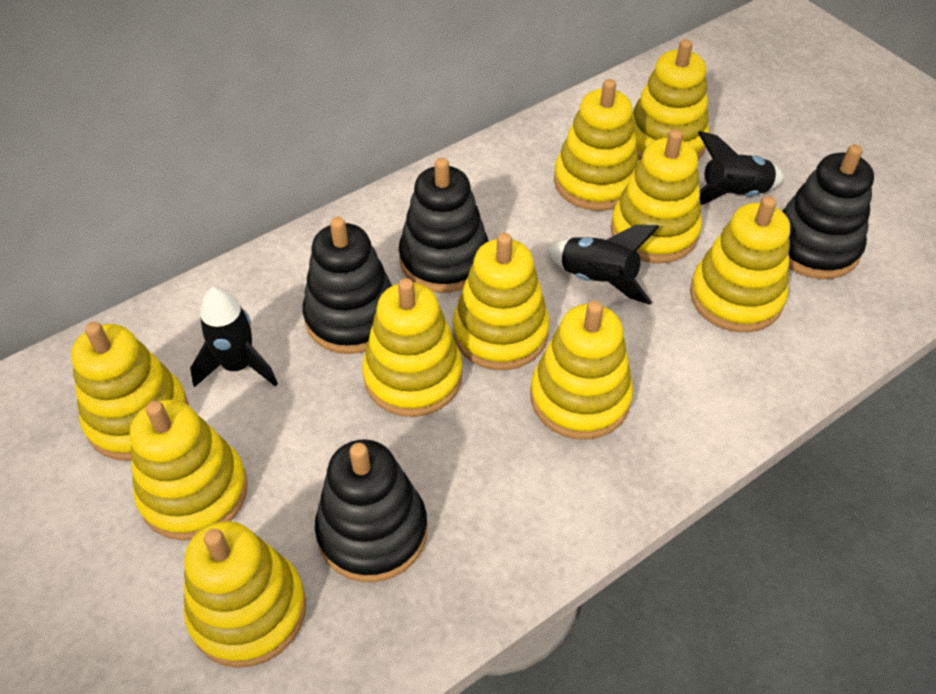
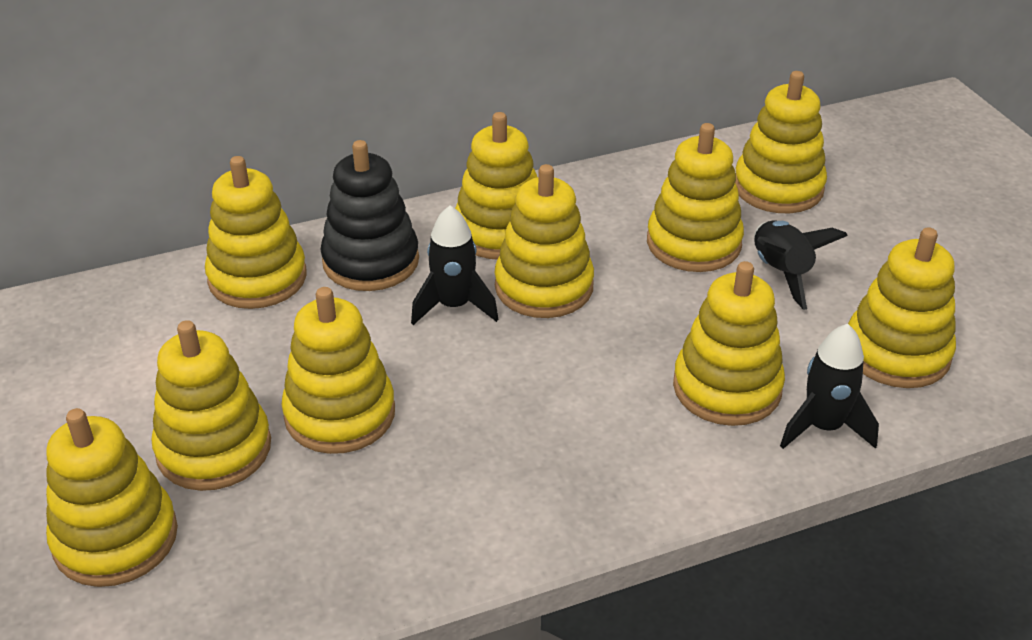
black stacking toy: [302,217,392,354] [315,439,428,582] [399,158,488,293] [782,144,874,279] = 4 -> [320,140,419,291] = 1

